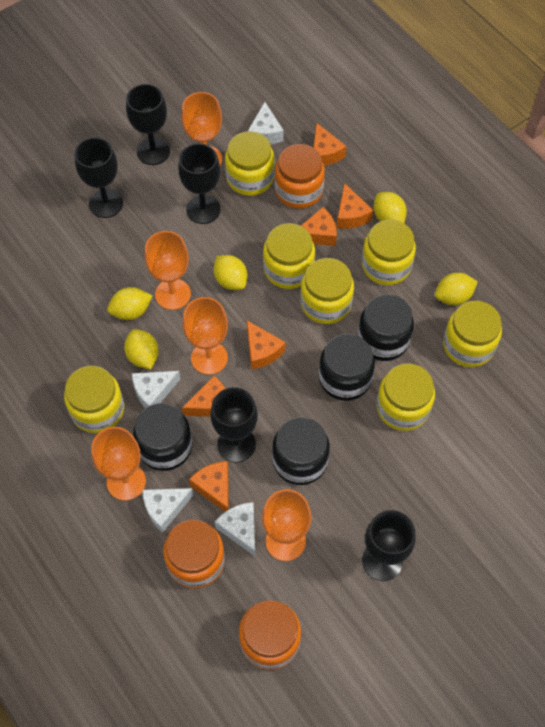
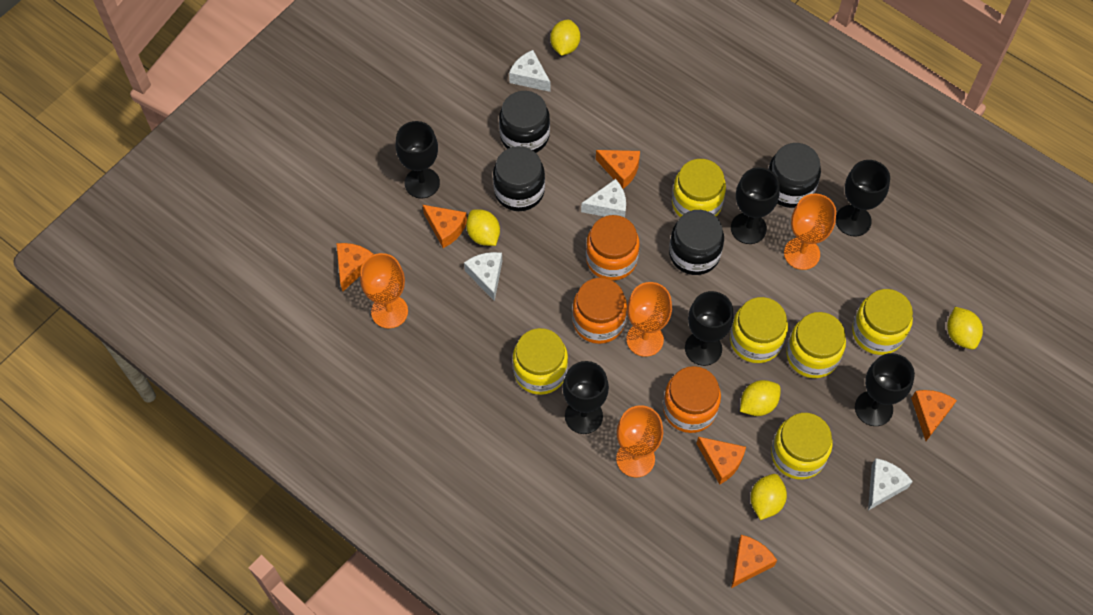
black goblet: [75,137,123,218] [126,84,170,165] [178,143,221,224] [210,387,258,463] [362,510,416,581] = 5 -> [396,121,440,198] [563,361,609,434] [685,291,734,366] [731,167,780,244] [836,160,890,236] [855,353,915,426] = 6
orange goblet: [91,427,146,501] [145,231,191,310] [181,92,222,166] [183,297,228,375] [262,489,311,561] = 5 -> [360,253,408,328] [616,405,663,477] [627,282,672,357] [784,194,836,270] = 4
yellow jar: [64,366,124,433] [225,131,275,196] [263,223,315,289] [300,258,354,324] [362,220,416,285] [376,363,435,431] [443,301,502,367] = 7 -> [513,328,568,395] [672,159,726,217] [730,297,788,363] [771,413,833,480] [786,312,846,378] [852,289,913,355] = 6

